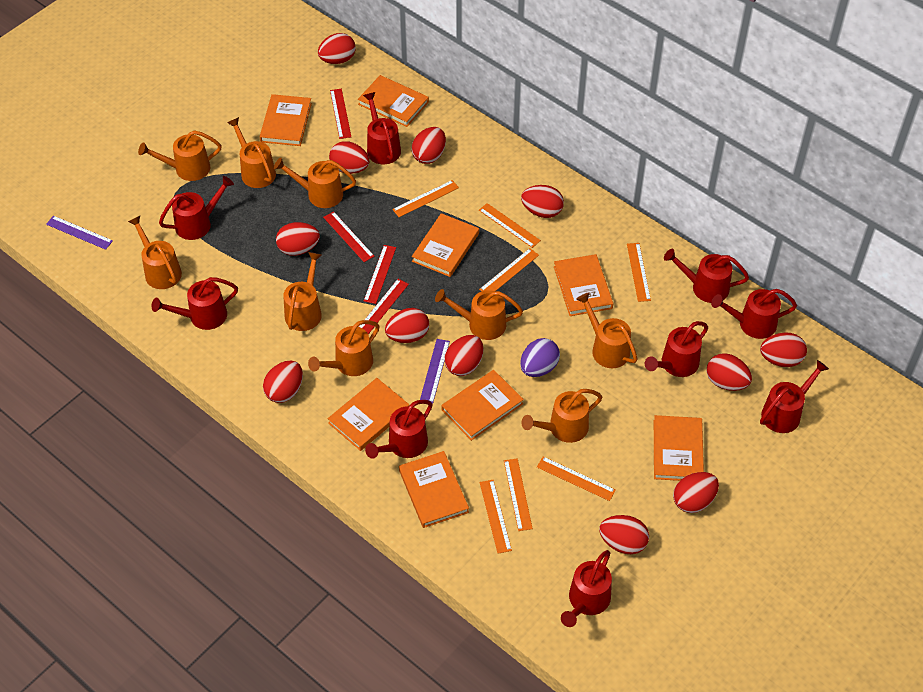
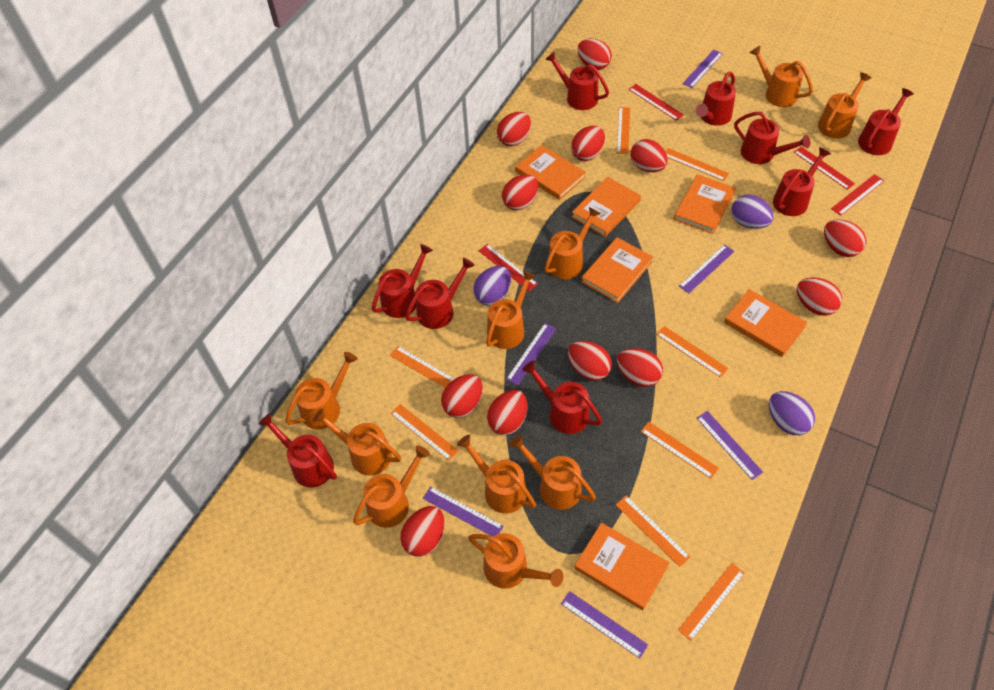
orange book: [260,94,312,146] [328,378,409,451] [358,75,429,127] [399,451,469,528] [412,213,479,277] [441,370,524,441] [554,254,613,316] [654,415,704,481] = 8 -> [515,145,586,200] [572,177,641,237] [574,523,670,610] [581,237,653,303] [674,174,736,234] [724,289,807,357] = 6
orange ruler: [392,180,459,217] [479,203,541,248] [479,248,539,292] [480,480,512,554] [504,458,533,531] [537,456,616,501] [627,243,651,302] = 7 -> [390,346,455,388] [390,404,459,461] [616,496,690,567] [617,107,630,154] [641,422,719,479] [656,326,728,378] [666,148,729,181] [678,563,745,641] = 8
orange watering can: [128,216,182,289] [138,130,221,181] [227,117,276,188] [274,158,356,208] [284,252,322,331] [308,320,380,376] [435,289,523,340] [521,389,602,443] [577,292,638,368] = 9 -> [285,352,358,429] [312,409,401,475] [353,445,430,528] [457,435,536,514] [468,533,563,589] [486,271,536,349] [510,435,596,510] [544,207,601,279] [750,46,813,107] [818,72,871,139] = 10
purple egg: [520,338,560,377] = 1 -> [473,266,511,306] [732,194,774,229] [769,391,815,435] = 3
purple ruler: [46,216,113,250] [420,339,450,404] = 2 -> [423,486,504,536] [506,323,556,385] [561,591,648,659] [679,244,734,293] [683,50,723,88] [697,411,763,480] = 6

